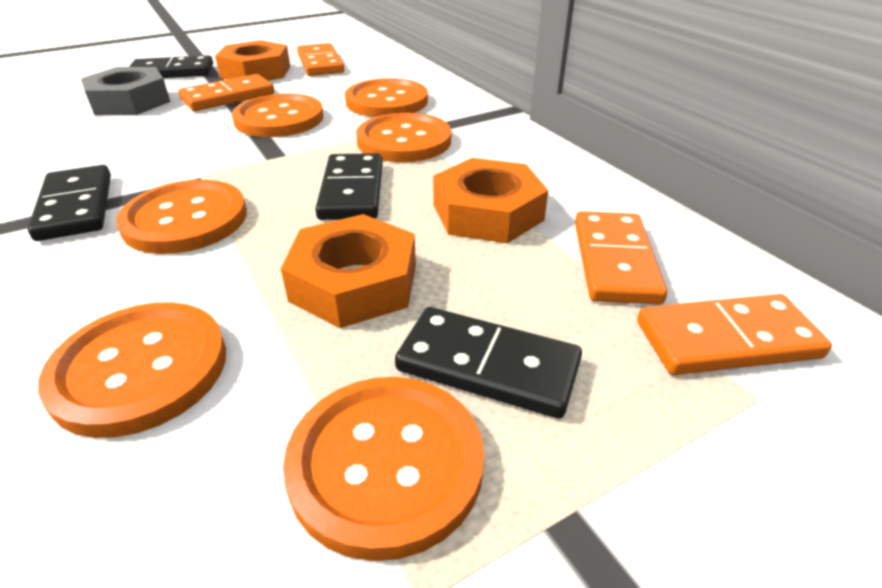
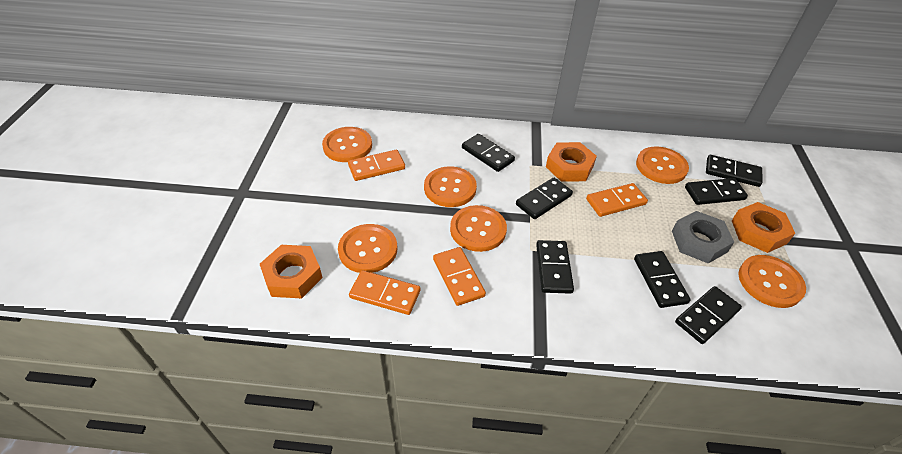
black domino: [28,165,111,241] [129,55,213,78] [315,153,383,220] [395,307,582,419] = 4 -> [462,134,515,172] [516,178,573,219] [536,240,574,294] [634,251,691,308] [675,286,742,344] [685,178,748,205] [706,155,763,187] = 7

